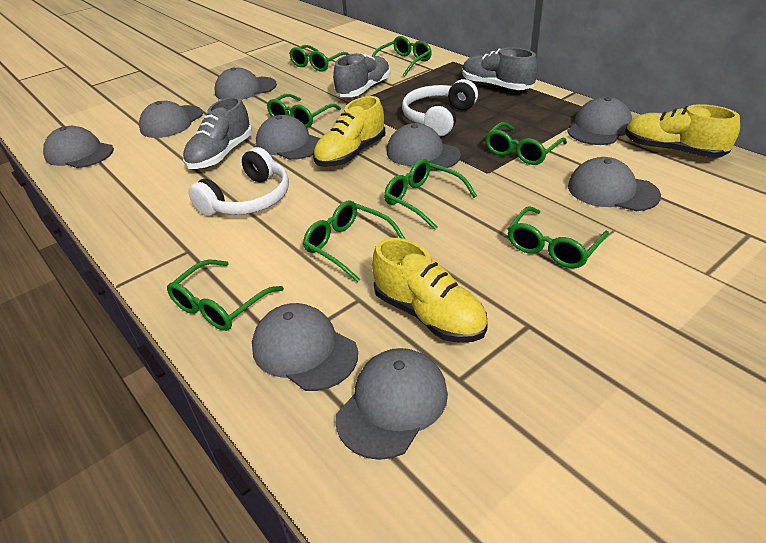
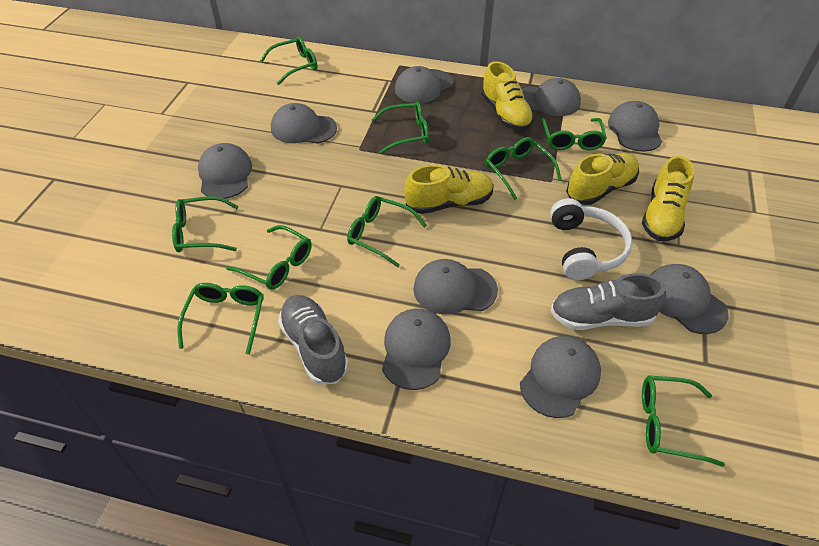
green glasses: [167,260,284,331] [267,94,341,128] [289,45,349,72] [303,200,405,282] [372,36,432,76] [384,159,477,230] [485,122,567,165] [508,206,609,268] = 8 -> [172,196,239,252] [177,283,264,355] [226,225,312,290] [260,36,317,85] [347,196,427,267] [371,101,429,154] [486,137,562,200] [541,118,607,150] [642,375,725,467] = 9
grey shoe: [183,97,252,169] [333,53,390,97] [462,47,538,90] = 3 -> [278,295,349,385] [550,273,666,330] = 2
white headphones: [188,147,289,216] [402,79,478,136] = 2 -> [550,198,633,280] = 1
yellow shoe: [313,96,385,167] [372,238,488,343] [625,104,740,158] = 3 -> [404,165,494,214] [481,61,534,131] [566,153,639,205] [642,156,694,241] = 4

